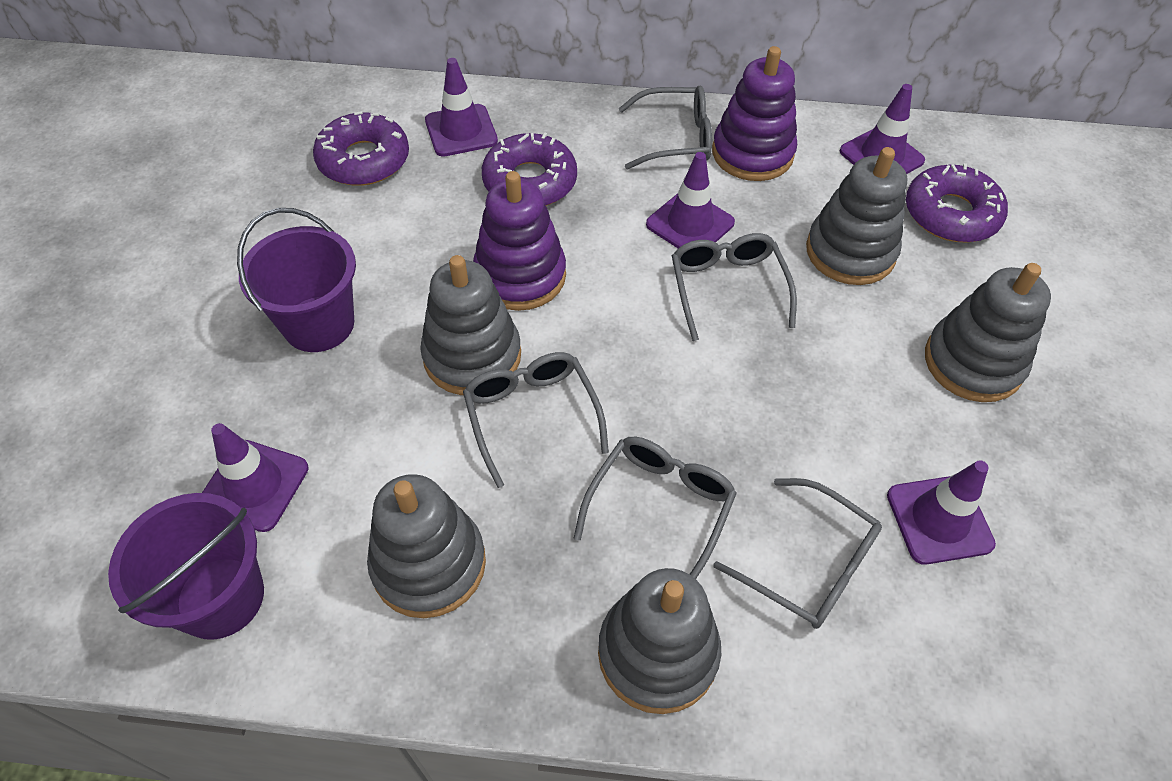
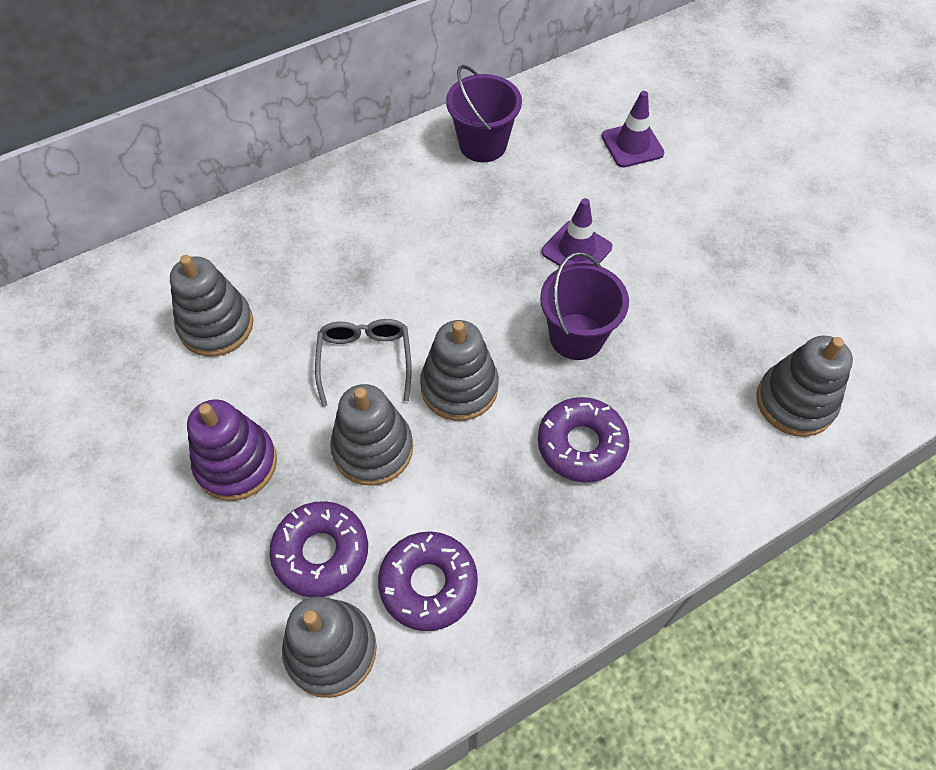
grey glasses: [463,352,609,488] [574,437,737,579] [619,86,712,169] [672,233,797,341] [714,478,882,629] = 5 -> [315,319,412,407] = 1
purple stacking toy: [473,171,566,311] [712,46,797,181] = 2 -> [187,399,277,501] = 1
purple traffic cone: [202,423,309,532] [425,58,498,157] [646,152,735,248] [840,84,925,174] [887,460,996,565] = 5 -> [542,198,612,266] [601,91,664,168] = 2

